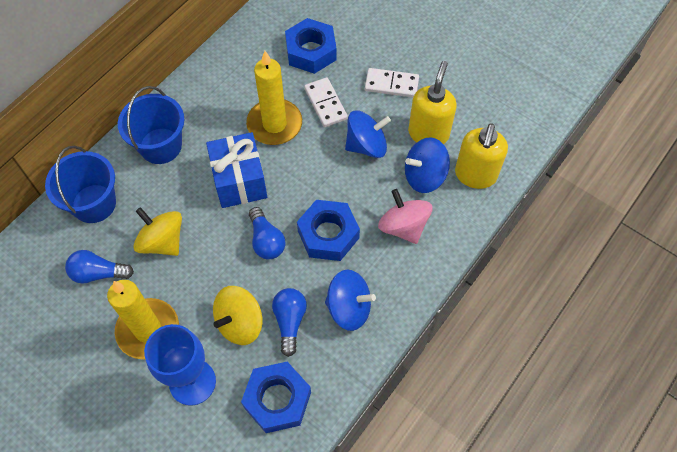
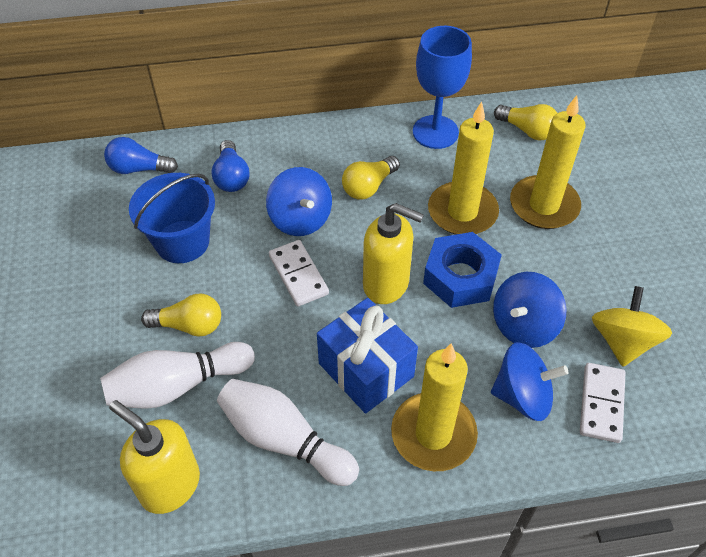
blue bucket: [45,146,116,223] [118,86,185,164] = 2 -> [129,173,215,263] = 1
blue light bulb: [65,250,134,284] [249,207,285,259] [272,288,307,357] = 3 -> [104,137,178,174] [211,140,249,192] = 2
blue nut: [241,362,311,433] [285,18,337,74] [297,200,360,261] = 3 -> [423,232,502,308] = 1
pink spinning top: [378,189,433,244] = 1 -> none = 0
white bowling pin: none = 0 -> [100,342,255,409] [217,379,359,486] = 2
yellow candle: [107,280,179,359] [246,51,302,145] = 2 -> [391,344,478,471] [428,102,499,235] [510,95,586,229] = 3
yellow light bulb: none = 0 -> [141,294,221,337] [342,156,400,200] [494,104,557,141] = 3
yellow spinning top: [133,207,182,256] [213,286,262,345] = 2 -> [592,286,672,367] = 1

